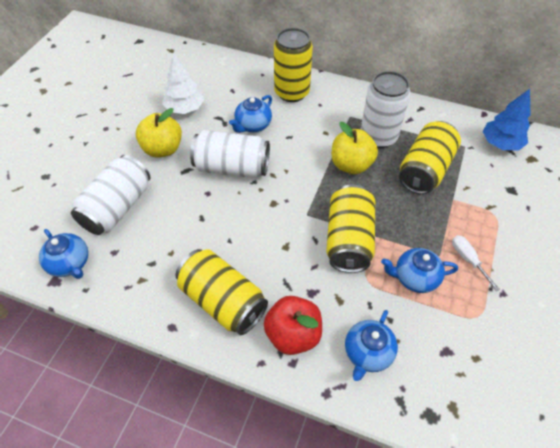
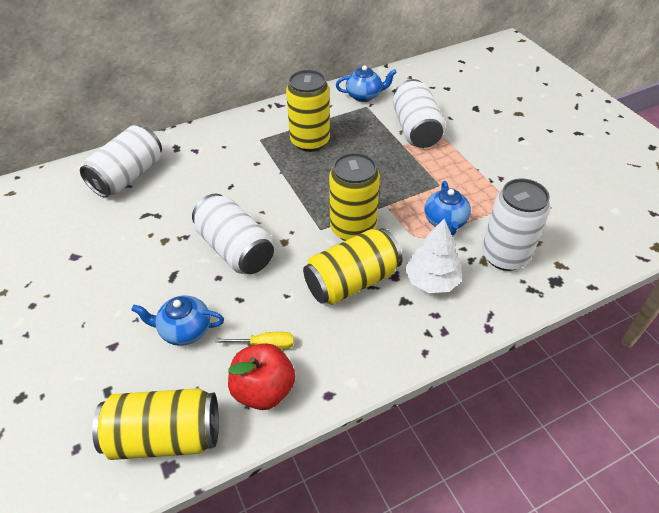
blue teapot: [39,229,88,279] [229,95,272,133] [345,310,398,381] [381,248,458,293] = 4 -> [131,295,224,346] [336,65,397,102] [425,181,471,235] = 3
blue tree: [483,89,531,150] = 1 -> none = 0
white can: [71,155,150,235] [190,130,270,178] [361,71,411,148] = 3 -> [80,125,162,198] [192,193,274,274] [393,79,446,148] [482,178,550,271] = 4
white screwdriver: [452,235,500,291] = 1 -> none = 0
yellow apple: [136,108,182,158] [332,122,378,174] = 2 -> none = 0
yellow screwdriver: none = 0 -> [215,332,294,350] = 1

